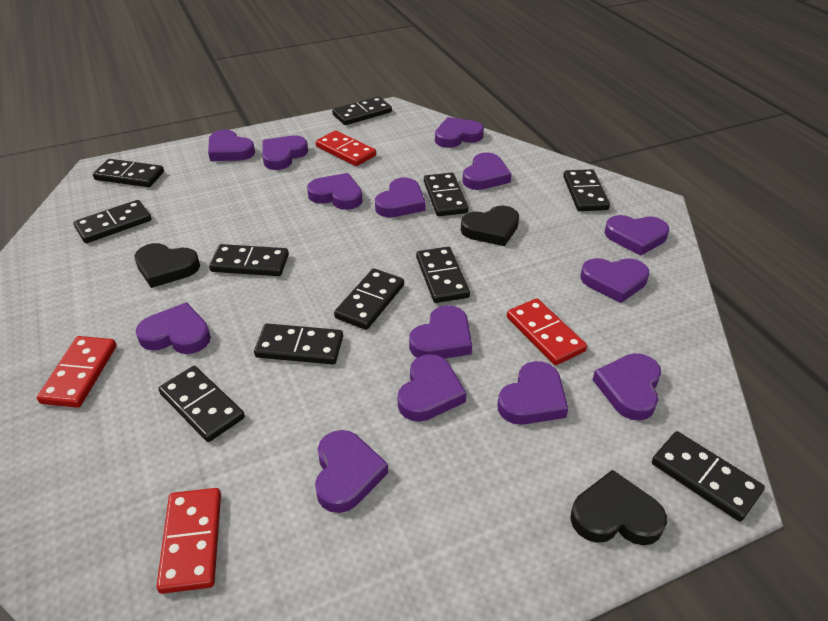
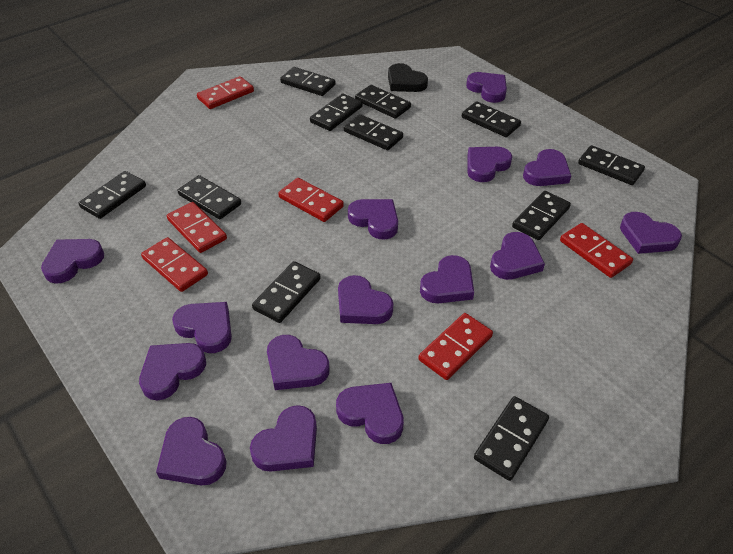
black heart: [134,243,200,288] [461,206,519,246] [570,470,667,545] = 3 -> [388,63,428,92] = 1
purple heart: [136,302,211,354] [208,130,255,161] [262,135,308,170] [307,173,362,210] [315,430,388,513] [375,178,426,218] [398,354,466,422] [409,305,472,359] [435,117,484,148] [462,152,512,190] [498,361,568,425] [580,258,649,303] [593,353,661,421] [605,215,669,256] = 14 -> [41,239,104,284] [139,343,206,400] [156,417,227,485] [172,302,232,353] [250,405,317,472] [267,335,330,390] [336,383,404,444] [338,275,393,324] [348,199,398,240] [420,255,474,303] [466,72,507,103] [467,147,512,182] [490,232,545,280] [523,149,571,186] [620,212,682,254] = 15
red domino: [37,336,117,408] [156,488,221,594] [316,131,376,166] [507,298,587,365] = 4 -> [141,237,208,292] [167,202,227,253] [197,76,254,109] [278,178,344,222] [418,313,493,380] [560,223,633,278] = 6

